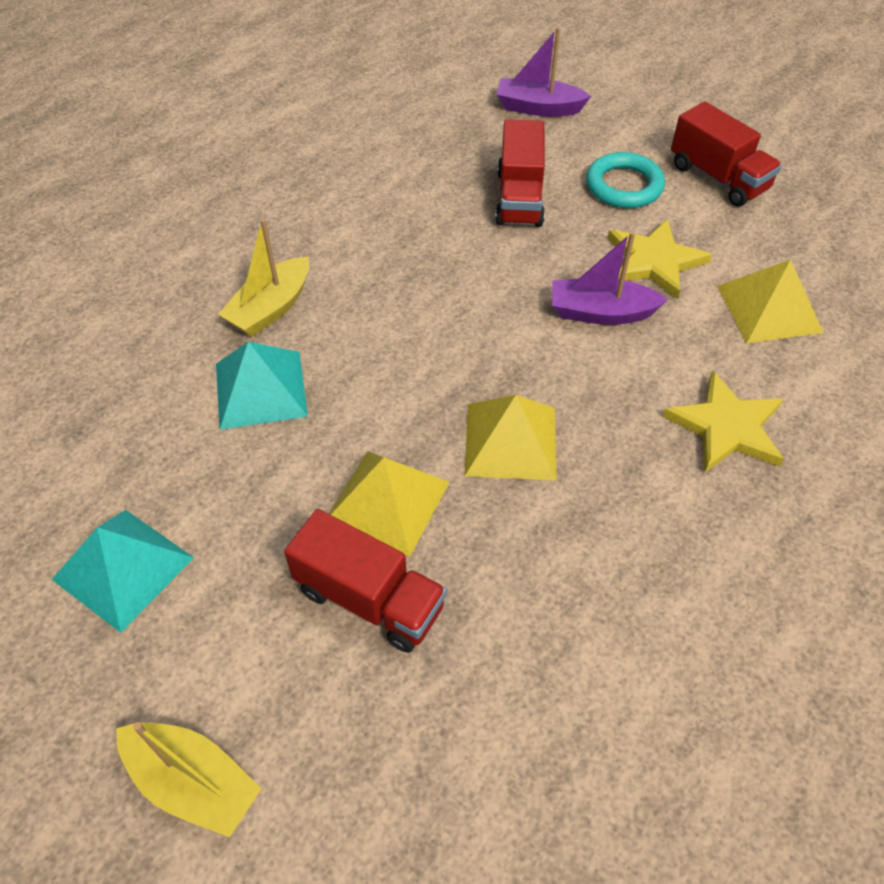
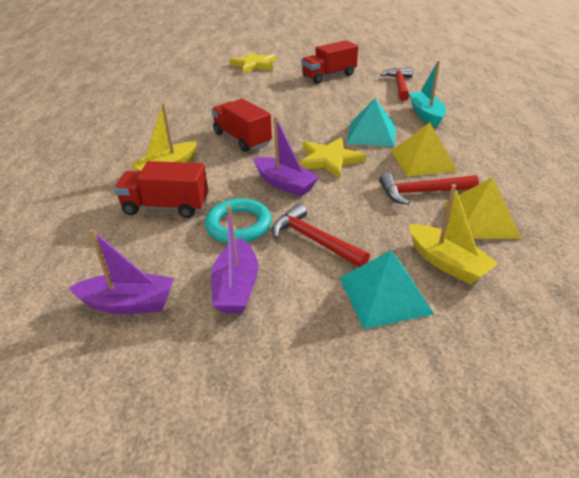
purple boat: [497,27,591,117] [552,232,668,325] = 2 -> [69,229,174,314] [211,205,258,313] [254,116,319,197] = 3
red hammer: none = 0 -> [272,203,370,267] [379,173,479,205] [380,68,413,101] = 3
turquoise boat: none = 0 -> [409,60,446,127] = 1
yellow pyramid: [329,451,450,556] [465,395,557,481] [717,259,824,343] = 3 -> [391,122,458,177] [444,177,522,239] = 2

